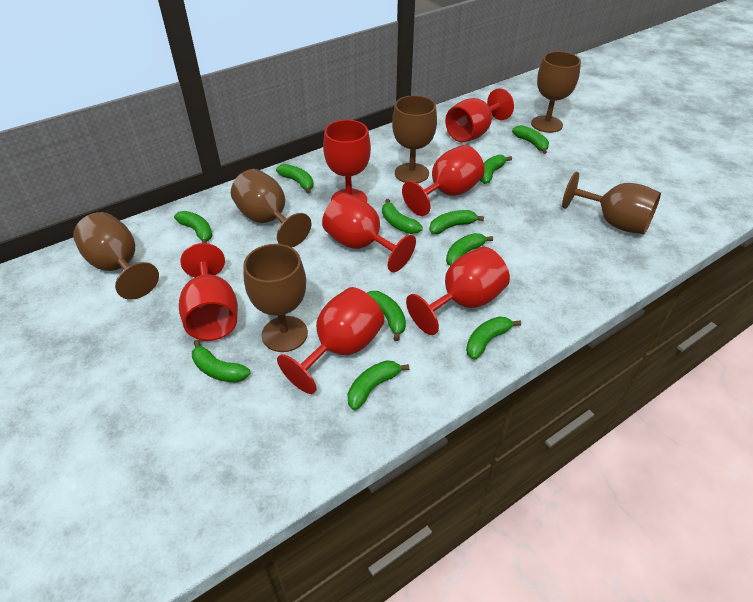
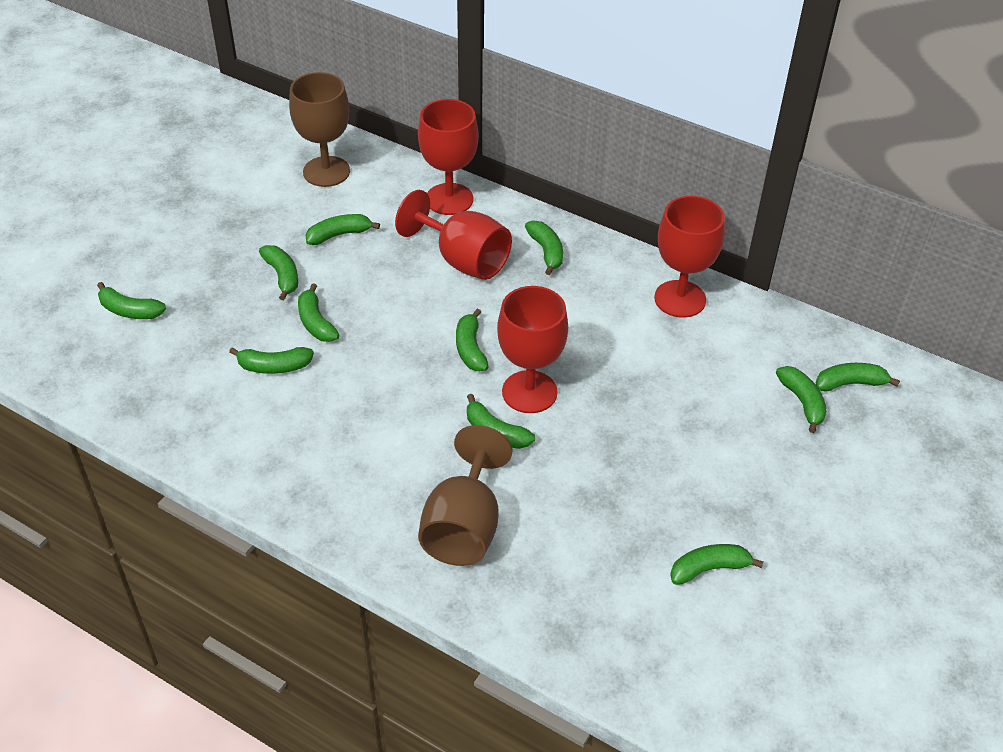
brown goblet: [73,212,159,300] [231,169,311,247] [243,244,308,352] [392,95,437,183] [531,51,581,133] [562,172,661,234] = 6 -> [289,72,350,187] [418,425,512,566] = 2
red goblet: [179,243,238,341] [277,287,384,394] [322,193,416,272] [323,120,371,202] [402,145,485,216] [406,247,510,335] [445,88,514,142] = 7 -> [395,190,512,280] [418,99,479,215] [497,286,568,413] [654,196,725,318] = 4

